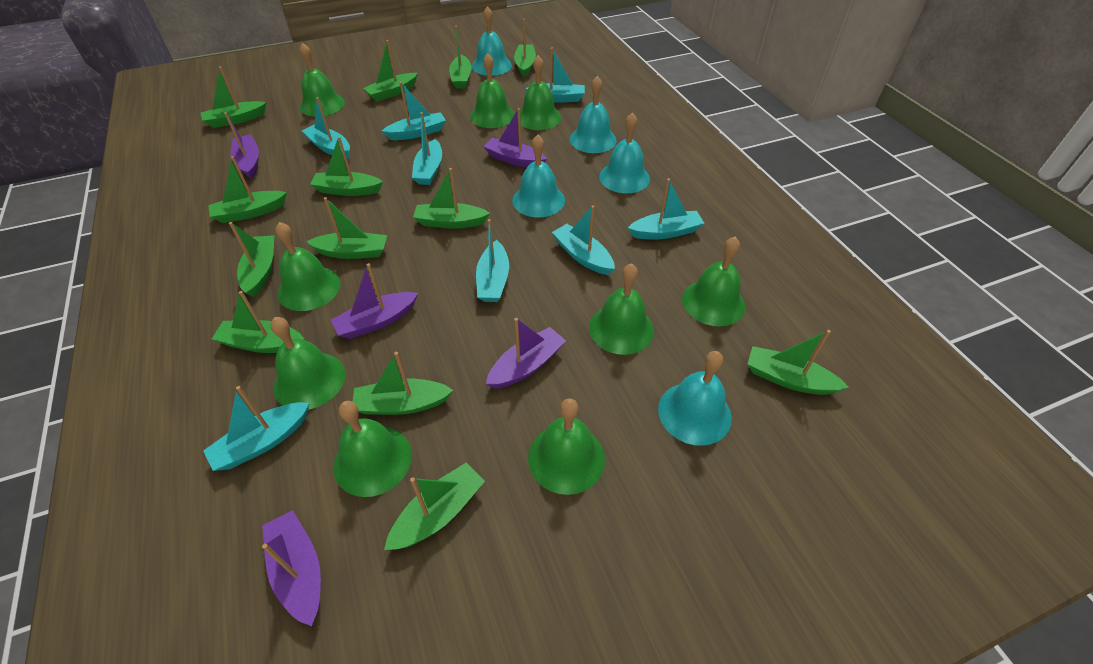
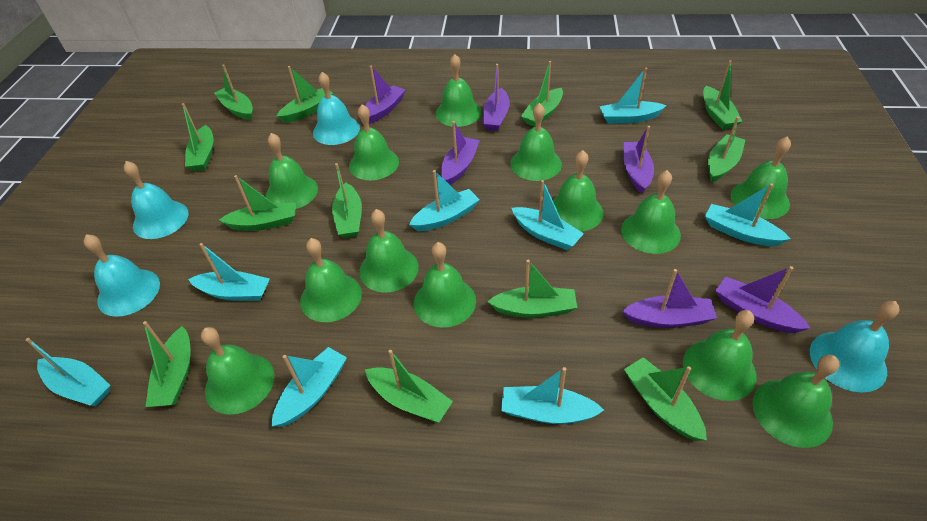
green bell: [270,317,345,409] [275,222,340,311] [300,43,345,117] [334,401,412,497] [470,53,515,128] [520,55,561,130] [528,398,605,495] [589,263,654,355] [682,237,745,326] = 9 -> [201,327,274,415] [265,133,318,209] [300,238,362,322] [349,104,399,180] [359,209,419,293] [414,242,476,328] [435,54,482,127] [510,103,562,181] [552,150,603,232] [621,170,681,254] [683,310,757,401] [730,136,791,219] [752,355,839,448] = 13
green boat: [201,67,267,128] [208,156,287,223] [212,291,304,353] [229,222,275,297] [306,197,387,259] [310,136,383,196] [353,352,453,415] [363,40,418,101] [384,463,485,550] [413,168,490,229] [449,26,472,89] [514,19,536,77] [748,330,849,395] = 13 -> [143,321,191,407] [182,103,214,171] [214,64,253,120] [219,175,295,231] [276,66,334,123] [332,163,362,238] [365,350,453,423] [487,260,577,318] [521,61,563,127] [624,357,707,441] [703,60,742,130] [708,117,745,182] = 12
purple boat: [224,112,259,179] [262,510,321,626] [331,263,418,339] [483,108,547,168] [486,318,566,389] = 5 -> [360,66,406,124] [441,121,480,185] [483,64,510,131] [622,269,717,328] [624,126,654,194] [715,266,810,333] = 6
turquoise bell: [472,6,512,76] [512,135,565,217] [570,76,617,153] [599,112,650,193] [658,351,732,446] = 5 -> [83,234,160,317] [124,161,188,239] [313,72,360,145] [810,301,900,392] = 4

